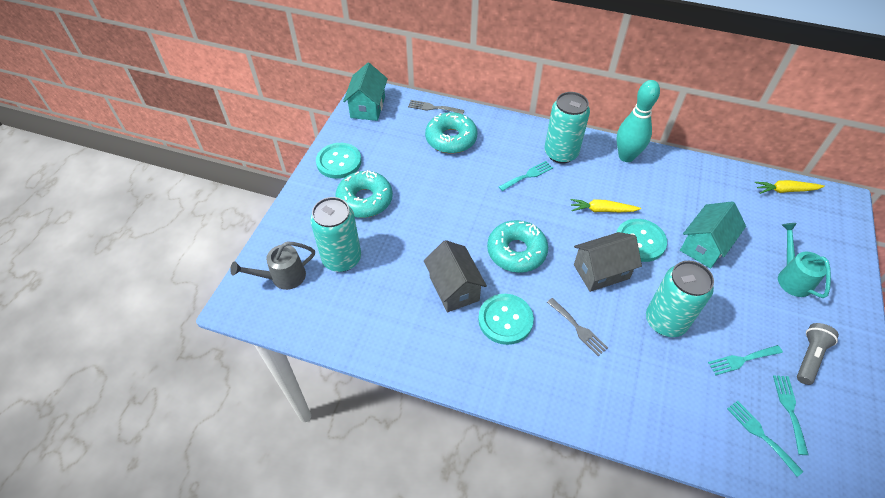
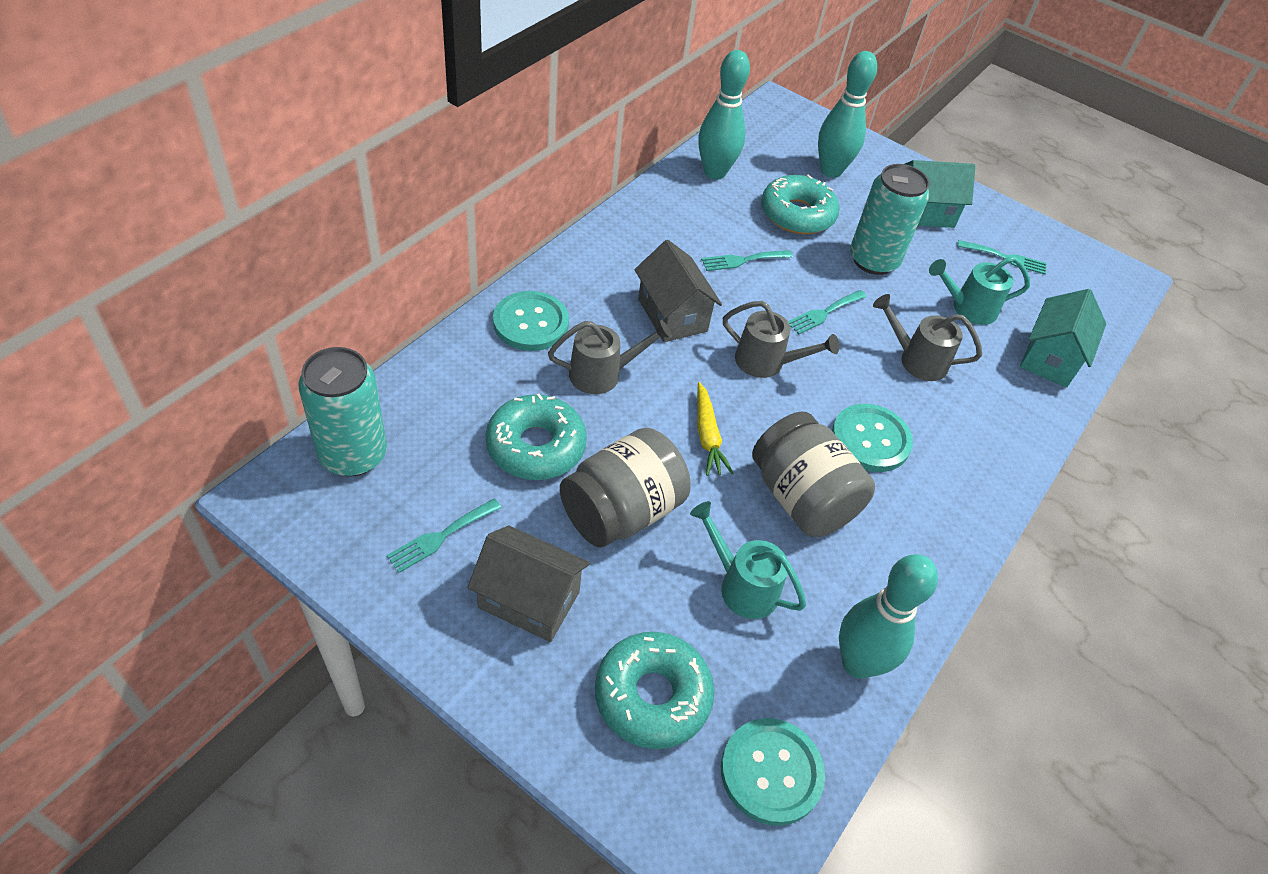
grey flashlight: [797,323,839,385] = 1 -> none = 0
grey fork: [408,100,464,114] [547,298,608,356] = 2 -> none = 0
grey jar: none = 0 -> [560,428,691,548] [752,412,875,537] = 2
grey watering can: [230,242,315,290] = 1 -> [548,320,672,394] [723,301,839,378] [873,294,982,381] = 3
turquoise bowling pin: [617,80,660,162] = 1 -> [698,50,750,180] [818,51,877,178] [839,554,938,679] = 3
turquoise can: [310,197,361,272] [544,92,590,164] [646,261,714,337] = 3 -> [298,347,387,476] [850,164,929,275] = 2
turquoise watering can: [778,223,831,298] = 1 -> [690,501,806,619] [929,256,1030,325] = 2
yellow carrot: [570,199,641,212] [755,180,825,194] = 2 -> [697,382,734,476] = 1

